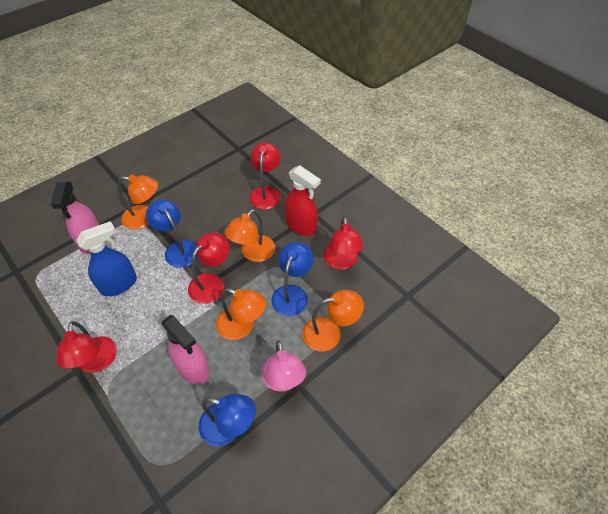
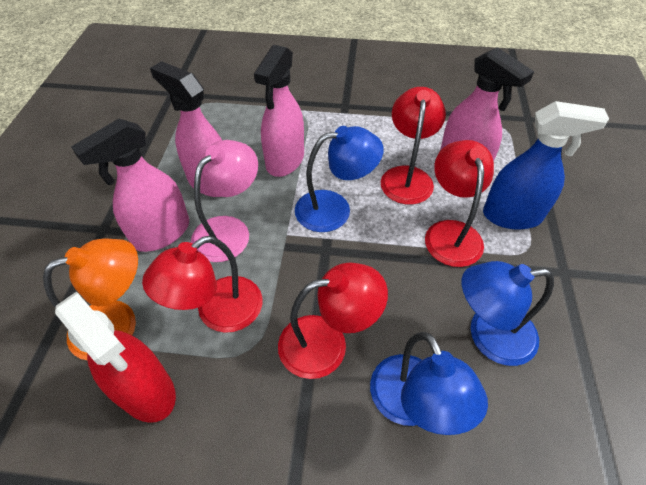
orange lamp: [118,174,158,230] [216,288,266,340] [225,209,275,262] [302,290,364,352] = 4 -> [43,239,138,360] = 1
pink spray bottle: [51,182,99,254] [162,315,210,384] = 2 -> [71,119,189,252] [150,61,222,197] [254,45,304,177] [440,47,534,161] = 4

